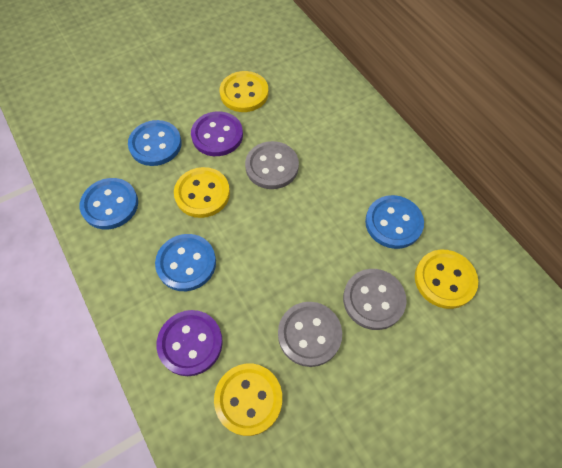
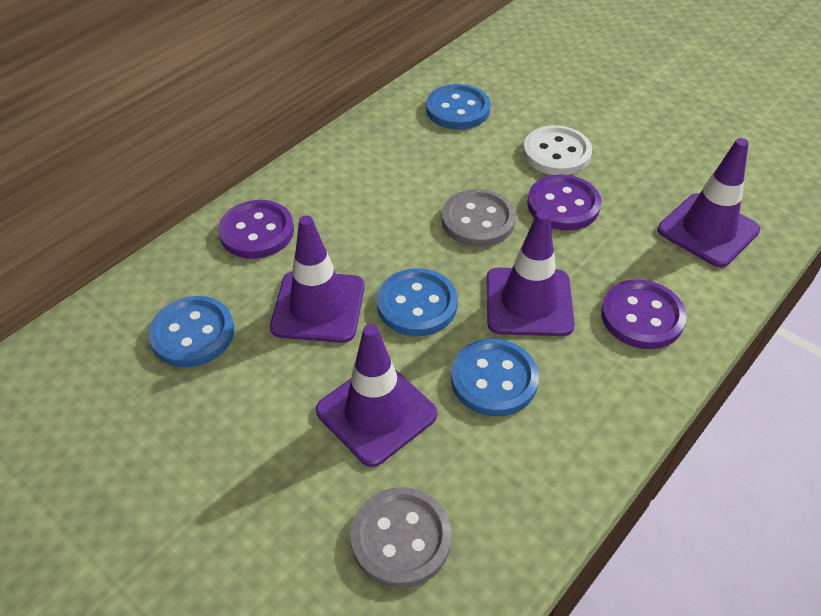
grey button: [245,141,299,189] [278,302,342,367] [343,269,407,330] = 3 -> [351,487,452,588] [442,189,516,247] = 2
purple button: [157,310,223,376] [191,111,243,156] = 2 -> [218,200,294,259] [527,174,602,231] [601,280,687,349] = 3
purple traffic cone: none = 0 -> [270,215,365,343] [316,324,437,467] [486,210,575,336] [658,138,760,267] = 4
white button: none = 0 -> [523,125,592,175] = 1
yellow button: [174,167,230,218] [214,364,282,436] [219,71,268,112] [415,250,478,309] = 4 -> none = 0

